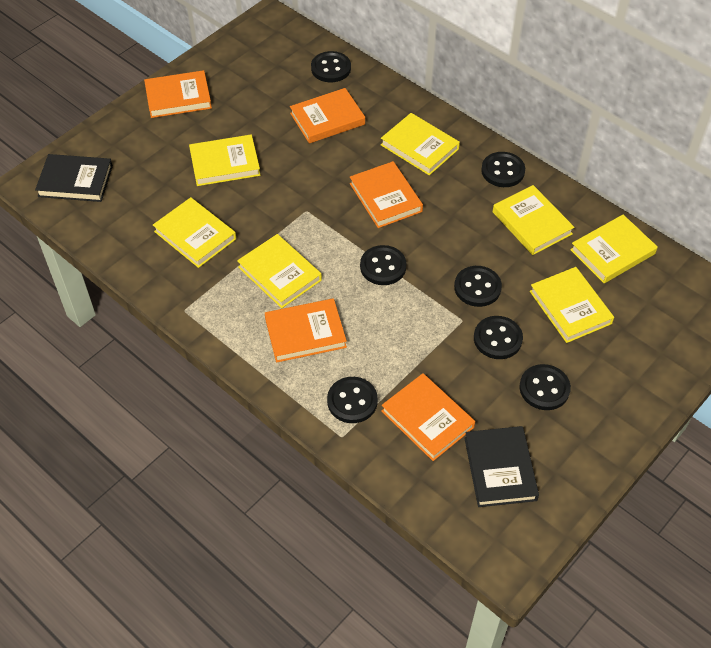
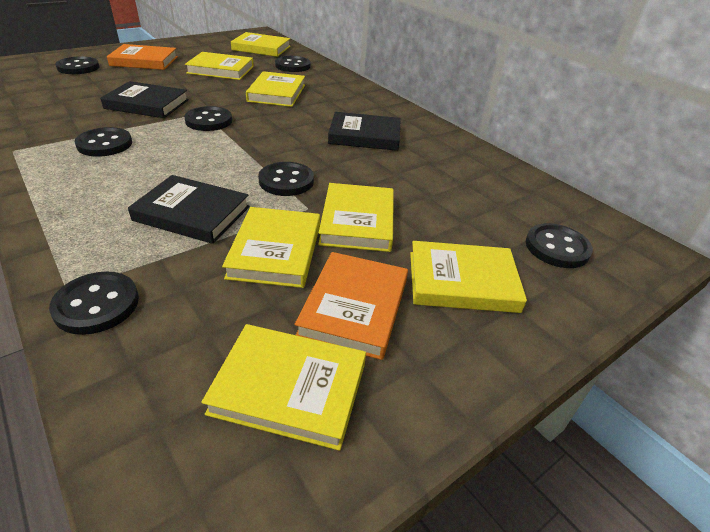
black book: [35,154,113,202] [464,426,539,507] = 2 -> [100,81,189,118] [128,175,250,244] [328,112,401,151] = 3
orange book: [144,70,212,118] [265,298,347,363] [290,88,365,144] [350,161,423,228] [381,373,475,461] = 5 -> [107,44,178,70] [295,252,408,360] = 2

